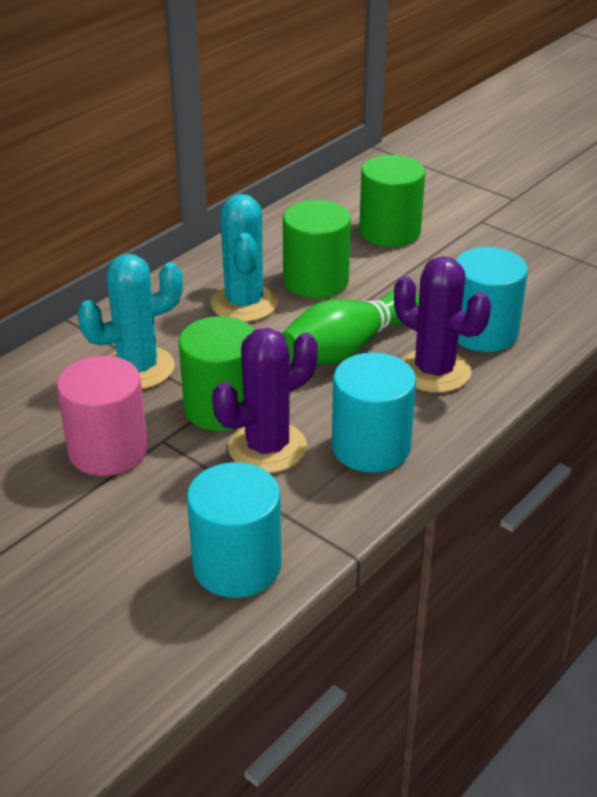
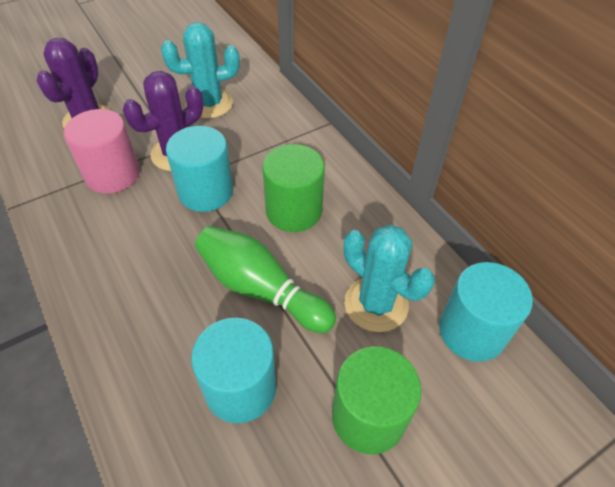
green cylinder: [178,316,254,431] [283,200,351,298] [359,155,425,247] = 3 -> [263,144,325,232] [332,347,421,454] = 2

